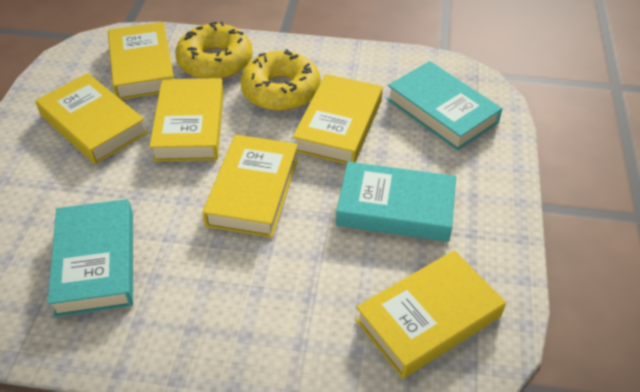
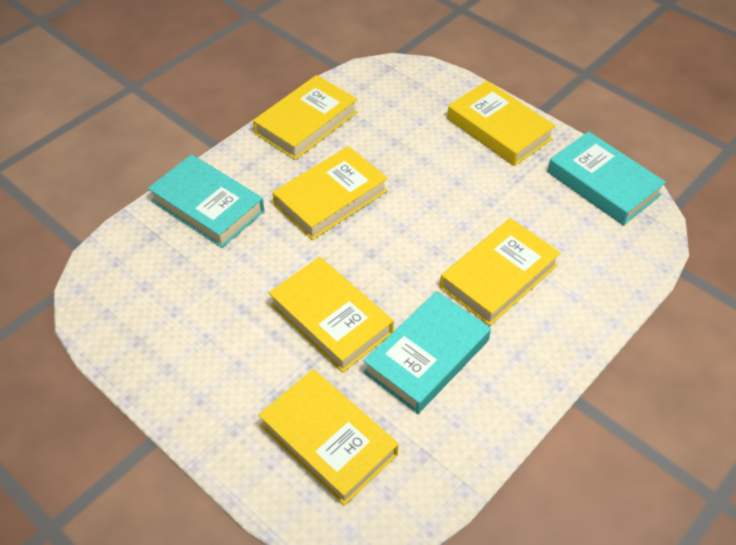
yellow donut: [175,22,253,79] [241,49,321,111] = 2 -> none = 0

